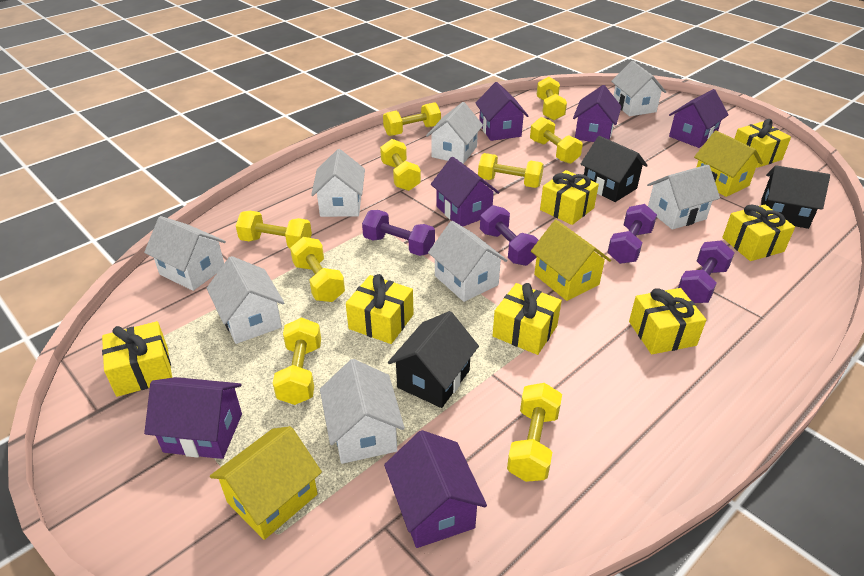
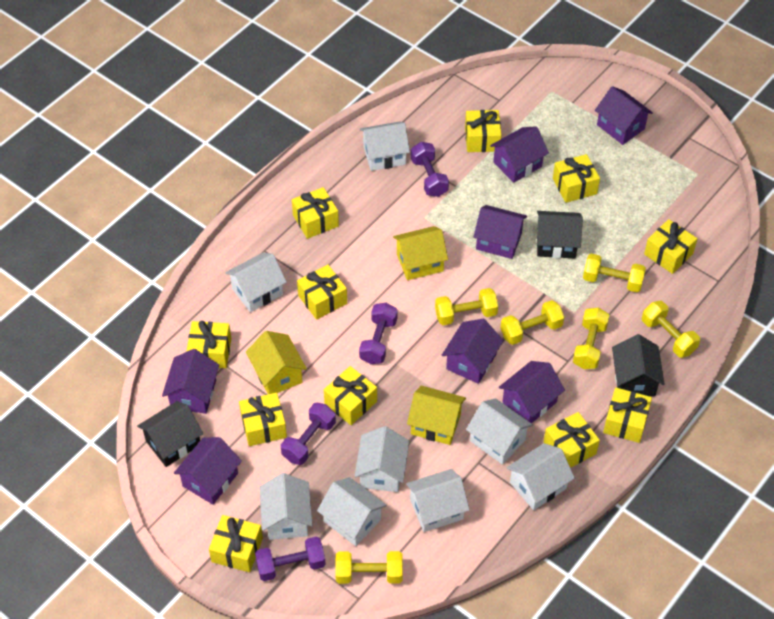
purple house: [144,377,242,459] [384,430,487,548] [431,157,500,227] [476,82,528,141] [573,85,622,142] [669,89,729,148] = 6 -> [162,349,219,414] [174,437,242,505] [442,319,504,384] [473,205,527,259] [490,126,549,183] [499,361,565,423] [595,86,653,145] = 7
yellow dumbbell: [236,211,312,248] [273,317,321,405] [290,237,345,302] [380,139,421,191] [383,102,441,136] [478,153,544,188] [507,383,562,482] [530,117,583,164] [537,77,567,121] = 9 -> [335,551,403,584] [435,288,498,325] [500,300,564,345] [573,308,610,369] [583,254,646,292] [642,301,700,358] = 6
yellow gift: [102,321,172,397] [346,274,414,344] [493,283,562,355] [540,170,599,225] [629,288,706,354] [722,205,795,261] [734,119,791,168] = 7 -> [187,321,231,368] [209,515,263,572] [239,393,287,446] [292,187,339,239] [297,265,347,320] [324,366,377,425] [465,110,501,152] [543,412,600,468] [553,154,600,203] [603,387,652,443] [644,219,697,274] = 11

